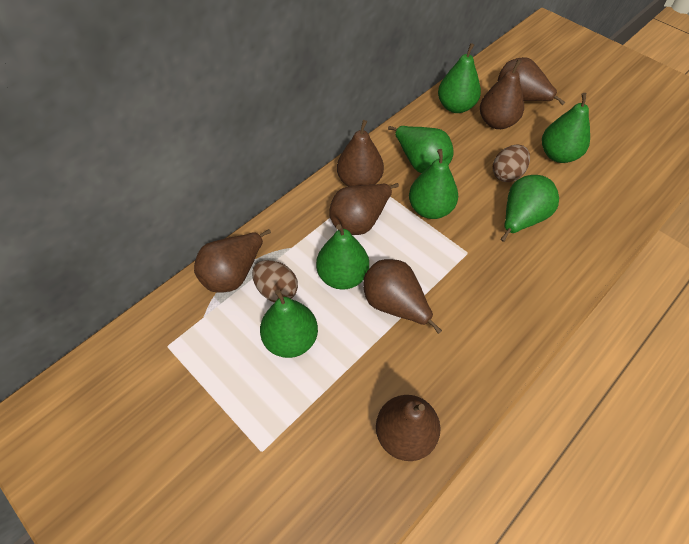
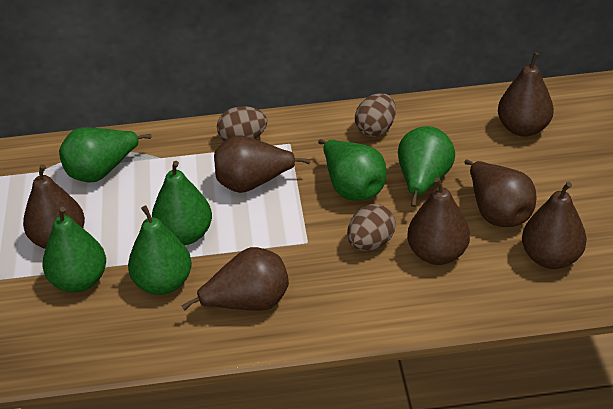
brown egg: [252,260,298,302] [492,144,530,182] = 2 -> [217,106,267,142] [347,204,396,251] [355,93,396,137] = 3
green pear: [260,290,318,358] [316,224,369,290] [388,126,453,173] [409,149,458,219] [438,43,481,113] [500,175,559,242] [542,93,590,163] = 7 -> [42,207,106,292] [59,127,152,182] [128,206,192,295] [152,161,212,245] [318,139,387,201] [398,126,455,207] = 6

